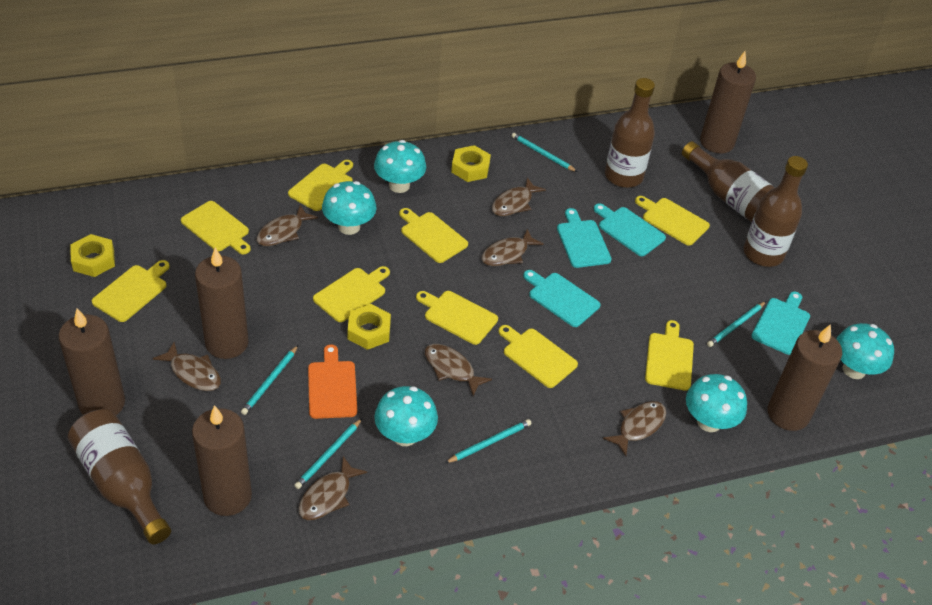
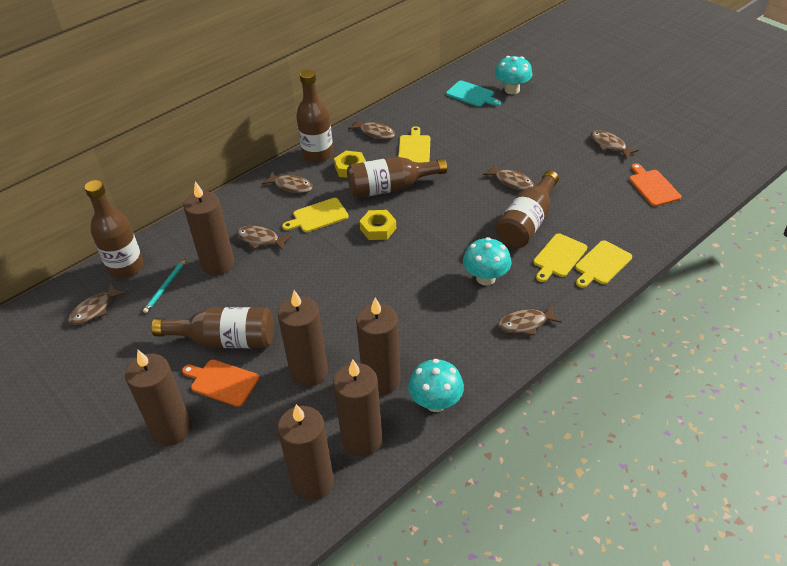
brown bottle: [68,409,171,544] [605,78,655,188] [682,141,775,222] [743,156,808,267] = 4 -> [85,180,143,278] [151,307,274,348] [296,70,333,163] [347,157,447,198] [495,170,559,248] = 5
brown candle: [58,308,125,415] [192,405,252,516] [195,248,249,359] [700,51,756,153] [767,324,842,431] = 5 -> [125,350,192,446] [183,181,234,276] [278,290,328,387] [278,404,334,501] [333,360,382,457] [356,298,401,395] = 6
orange cutting board: [308,345,357,419] = 1 -> [182,360,259,407] [629,163,681,207] = 2
turquoise cutting board: [523,270,600,327] [557,208,611,268] [594,203,666,256] [751,292,810,355] = 4 -> [446,80,501,107] = 1
turquoise mushroom: [322,181,377,235] [374,140,426,193] [374,386,438,446] [686,374,747,432] [836,323,894,379] = 5 -> [408,359,464,412] [463,237,512,286] [495,56,533,94] = 3
turquoise pencil: [241,345,298,415] [294,418,362,489] [445,419,532,463] [512,133,577,172] [707,301,766,347] = 5 -> [143,259,186,313] = 1
yellow cutting board: [92,260,170,322] [181,201,251,254] [288,160,353,211] [313,266,390,322] [399,208,468,263] [416,291,498,345] [498,325,578,388] [635,196,710,246] [645,320,694,391] = 9 -> [282,198,349,233] [398,126,430,163] [533,233,587,282] [575,240,632,288] = 4
yellow nut: [70,234,115,277] [348,304,391,350] [451,145,491,182] = 3 -> [334,151,366,178] [359,210,396,240] = 2

